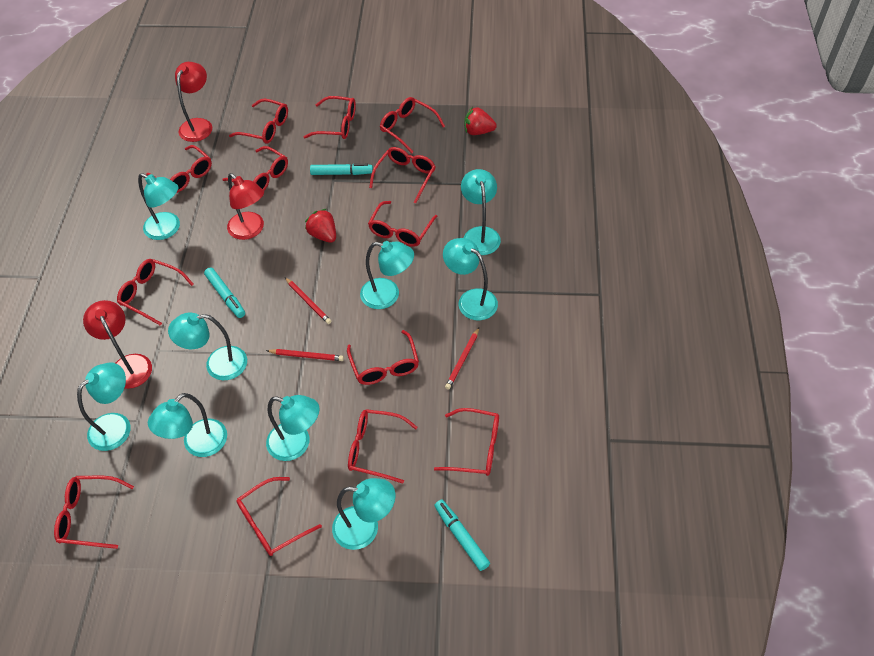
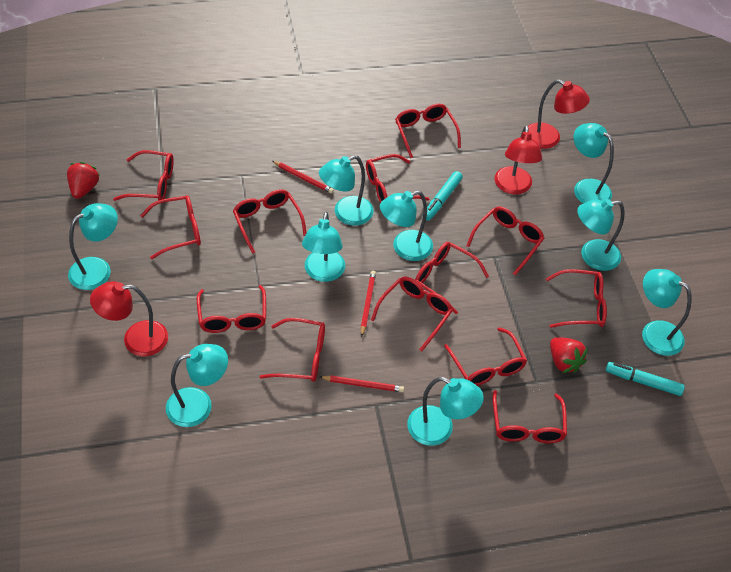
turquoise marker: [204,267,245,318] [310,164,373,175] [434,499,490,571] = 3 -> [426,171,463,221] [606,362,685,396] = 2

